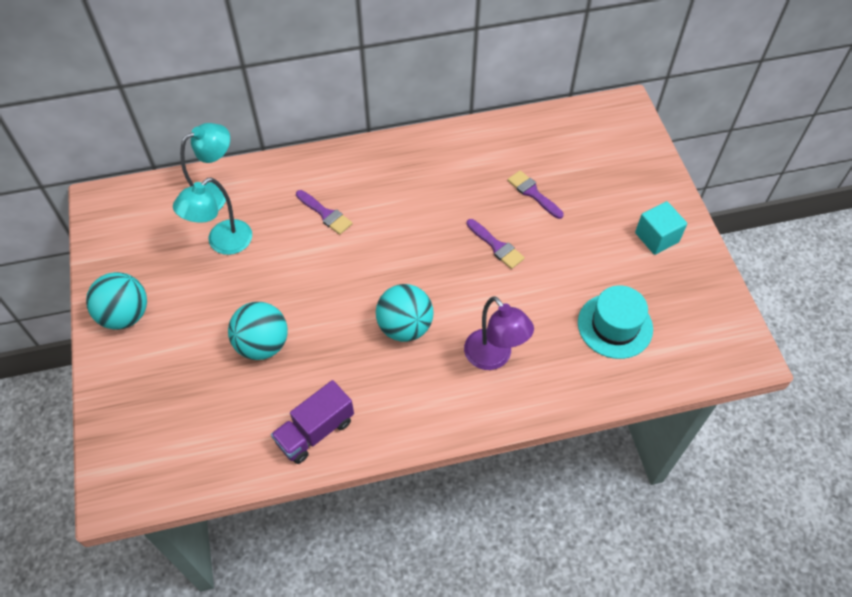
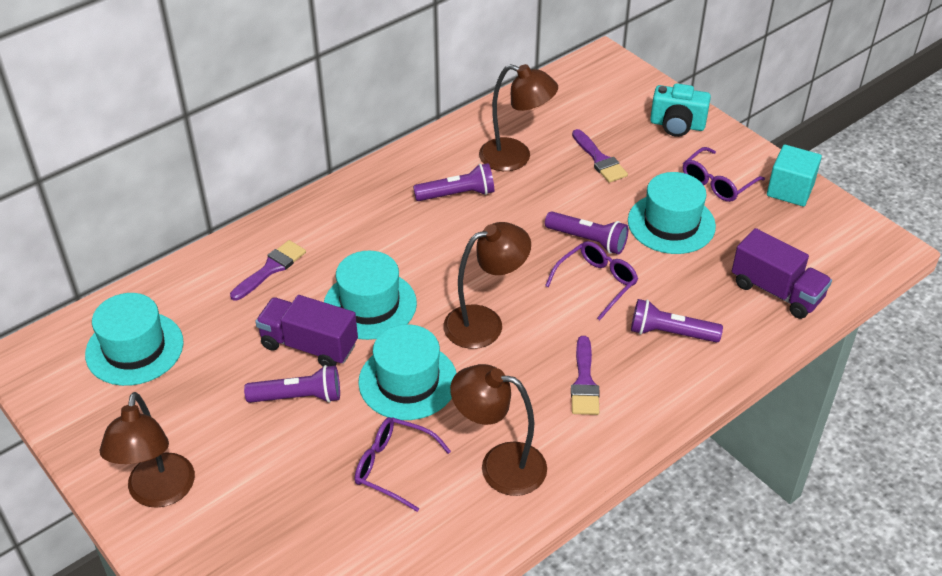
brown lamp: none = 0 -> [99,392,195,508] [443,222,531,349] [450,364,547,496] [479,64,558,171] = 4
purple flashlight: none = 0 -> [244,365,340,403] [413,163,494,201] [545,212,628,255] [631,299,723,343] = 4
purple glasses: none = 0 -> [355,417,451,512] [545,241,638,320] [683,147,765,202] = 3
purple lamp: [464,296,534,370] = 1 -> none = 0
purple truck: [271,380,354,464] = 1 -> [255,295,358,367] [732,228,832,319] = 2
turquoise ball: [86,272,147,330] [228,302,288,360] [376,284,434,342] = 3 -> none = 0
turquoise camera: none = 0 -> [650,83,711,137] = 1
turquoise hat: [578,285,653,359] = 1 -> [85,293,184,386] [324,251,417,340] [358,324,457,420] [628,172,716,254] = 4
turquoise lamp: [173,178,252,255] [180,123,230,211] = 2 -> none = 0

